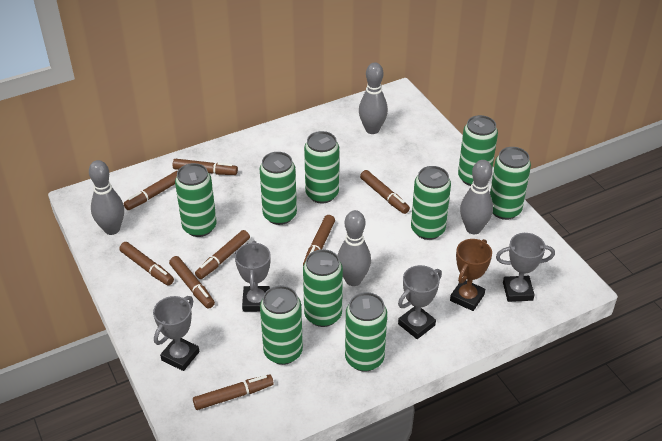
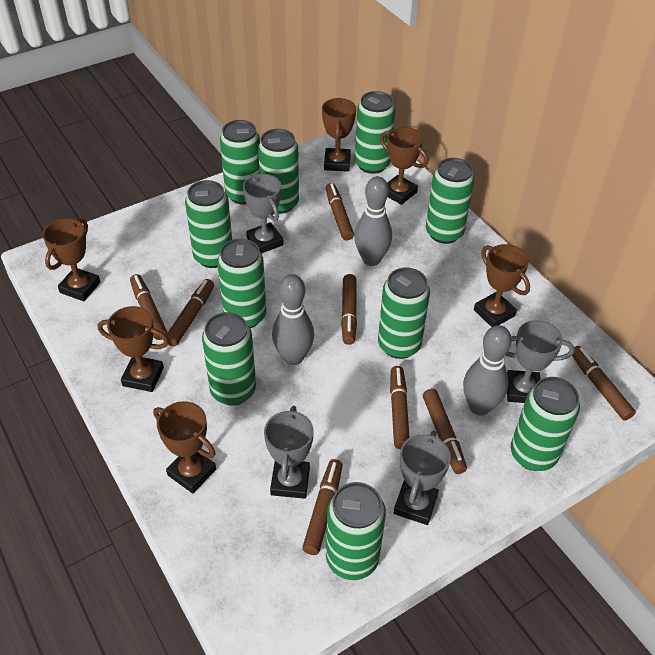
brown trophy: [450,239,492,311] = 1 -> [43,218,100,301] [98,306,169,392] [153,401,216,493] [322,98,356,172] [380,127,428,205] [474,244,530,327] = 6
green can: [175,163,217,237] [259,152,297,225] [260,286,303,365] [303,249,343,327] [304,131,339,204] [345,292,387,372] [411,166,451,240] [458,115,498,186] [490,147,531,220] = 9 -> [185,180,232,268] [202,312,256,406] [217,239,266,328] [220,120,260,204] [258,129,299,214] [326,482,386,580] [355,91,395,174] [378,267,430,359] [426,158,475,244] [511,377,580,471] = 10
grey bowling pin: [89,160,124,235] [337,210,371,286] [359,62,388,134] [460,160,493,234] = 4 -> [272,274,314,365] [354,176,392,266] [463,325,512,416] = 3

